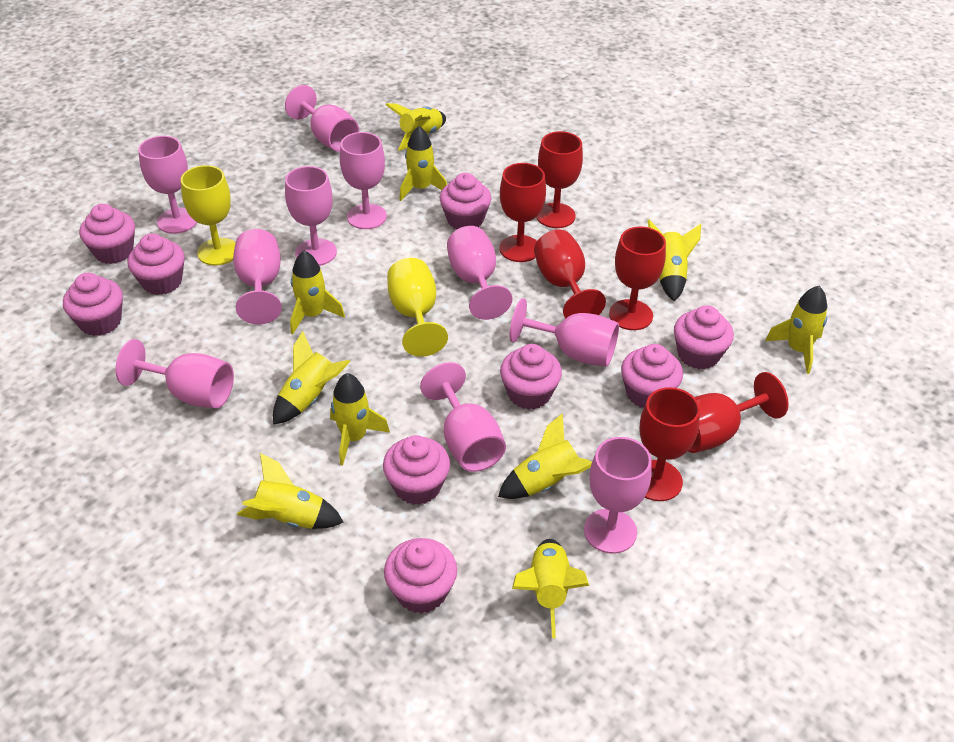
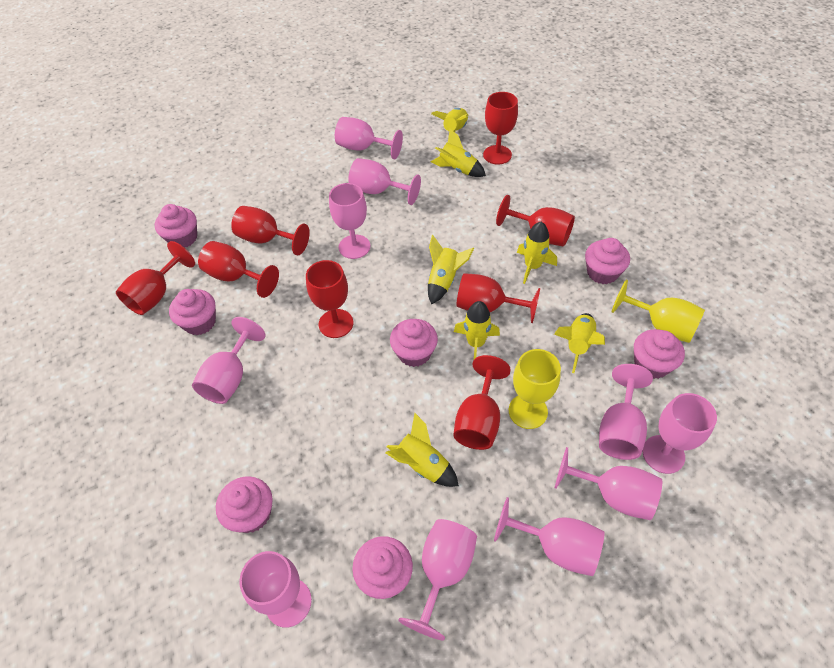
pink cupcake: [63,273,123,336] [79,204,135,264] [128,233,185,295] [383,435,450,505] [384,538,457,614] [440,173,491,229] [500,344,562,410] [621,344,683,408] [674,305,734,369] = 9 -> [155,204,197,248] [169,289,216,335] [216,476,273,533] [352,536,413,599] [390,319,438,367] [585,238,630,284] [634,329,685,379] = 7
red goblet: [499,163,546,262] [534,230,606,319] [536,131,583,228] [609,227,666,330] [639,387,700,501] [688,372,789,453] = 6 -> [116,241,195,315] [198,241,279,298] [231,206,310,255] [306,260,353,338] [453,355,511,450] [456,273,540,323] [483,92,518,165] [496,195,575,246] = 8
yellow rocket: [237,453,343,529] [273,331,350,425] [290,251,345,334] [330,373,390,465] [386,103,446,151] [399,126,447,201] [498,413,592,499] [512,539,589,638] [647,220,701,302] [765,286,827,374] = 10 -> [386,413,459,487] [428,235,474,305] [431,108,468,143] [431,129,486,177] [454,301,500,359] [517,222,557,284] [554,313,605,373] = 7

